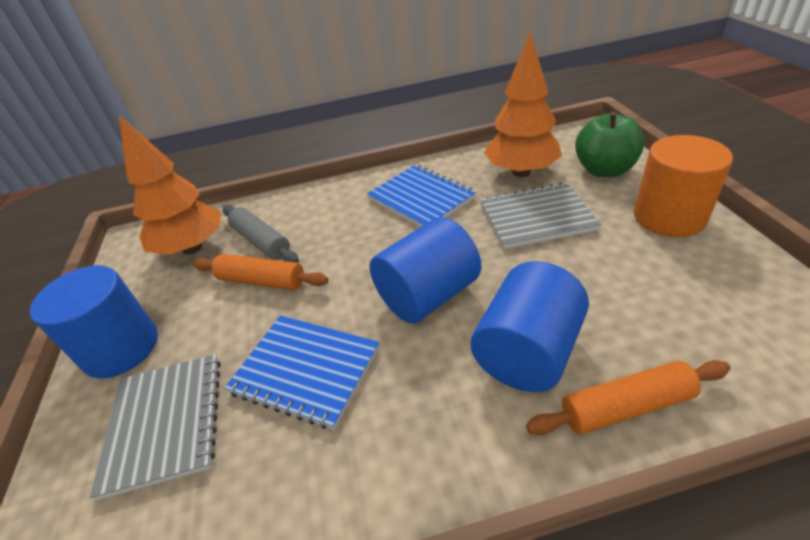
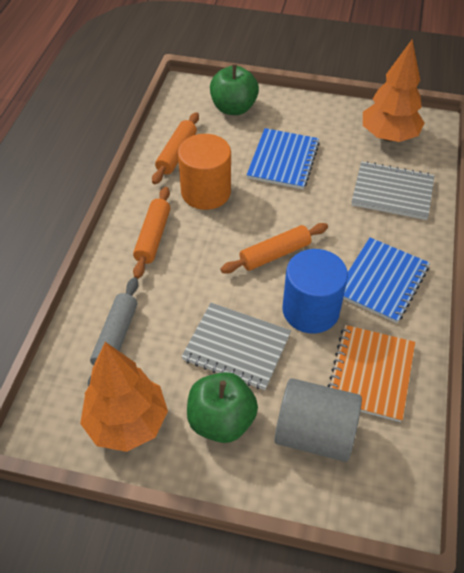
blue cylinder: [30,265,158,379] [369,217,481,324] [471,261,589,392] = 3 -> [283,249,348,334] = 1
green apple: [575,111,645,177] = 1 -> [187,372,258,443] [210,64,259,115] = 2
grey cylinder: none = 0 -> [274,378,362,462] = 1
orange notebook: none = 0 -> [328,325,415,422] = 1
orange rolling pin: [192,254,328,290] [526,360,730,435] = 2 -> [133,187,170,279] [152,112,199,184] [221,223,328,274] = 3

